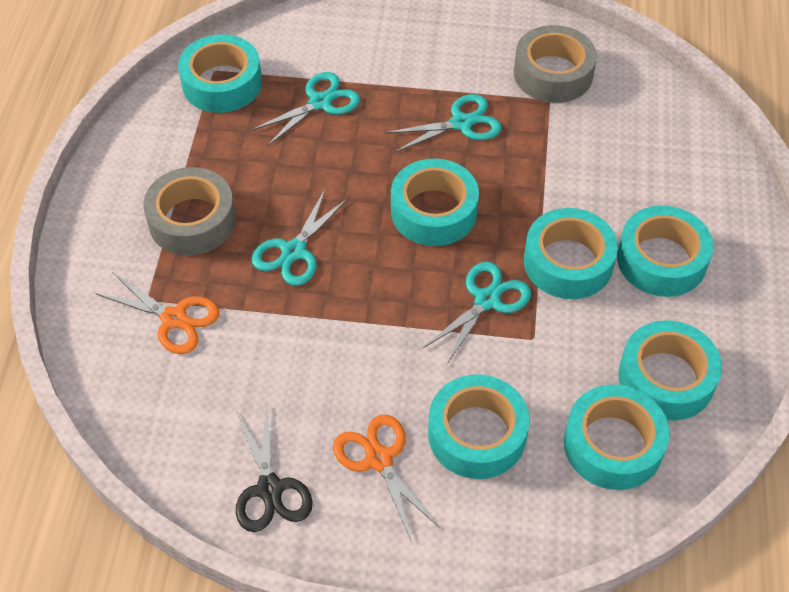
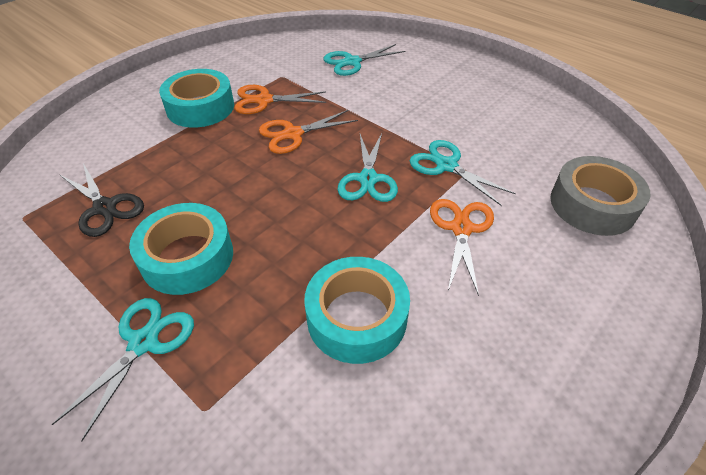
grey tape: [143,167,236,255] [514,25,597,103] = 2 -> [550,156,651,236] = 1
orange scissors: [95,272,220,354] [333,415,440,542] = 2 -> [234,85,326,114] [259,110,358,154] [430,199,494,296] = 3
turquoise tape: [178,34,262,113] [391,158,479,246] [428,374,530,479] [524,208,618,299] [564,385,670,490] [617,206,713,297] [618,320,722,421] = 7 -> [129,203,233,295] [159,69,234,128] [304,257,410,364] = 3

